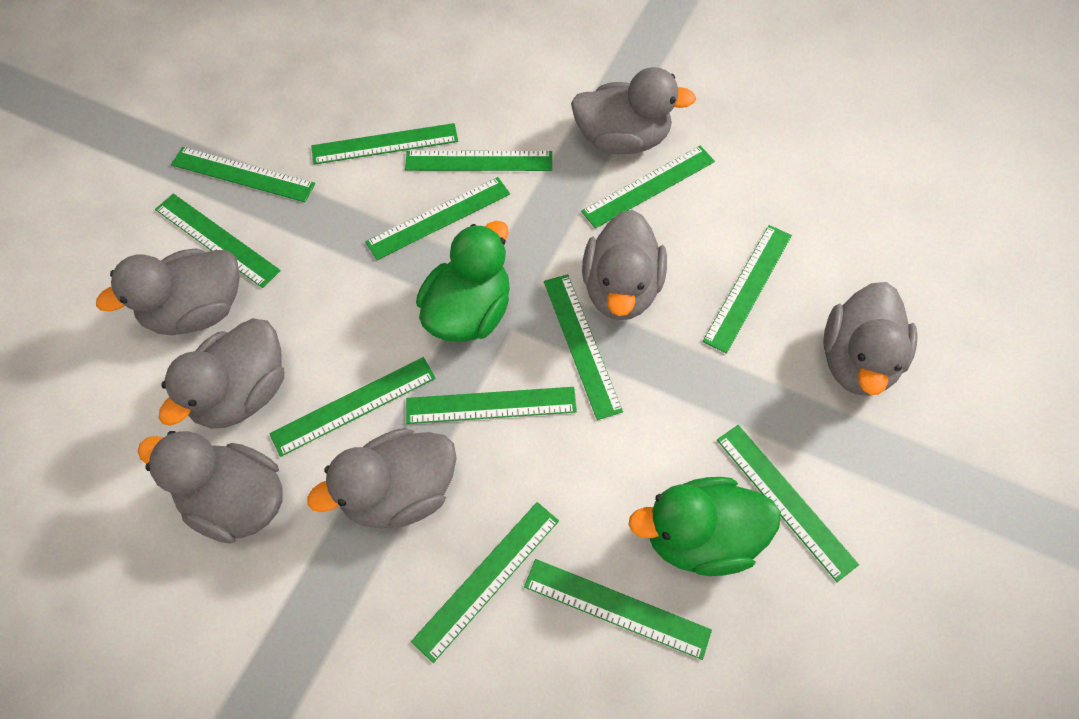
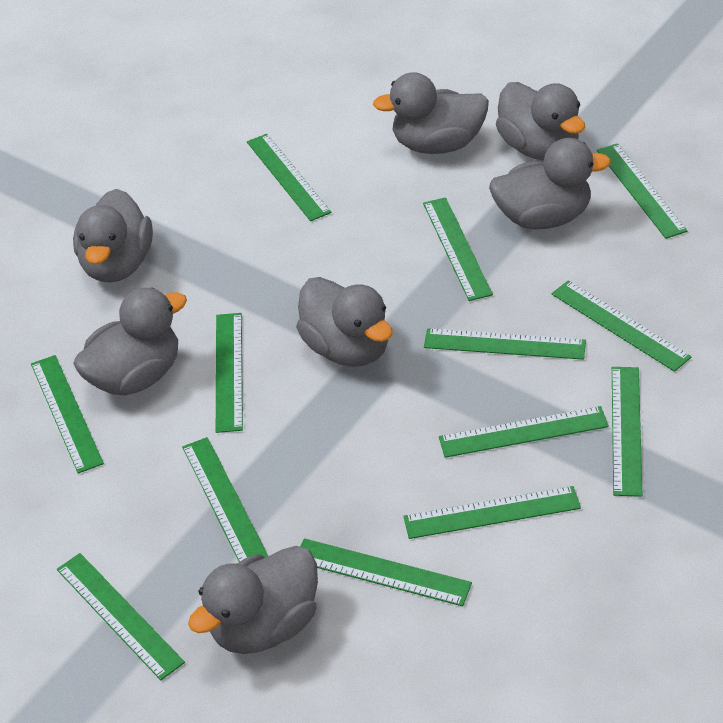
green duck: [416,221,510,342] [628,477,781,576] = 2 -> none = 0

